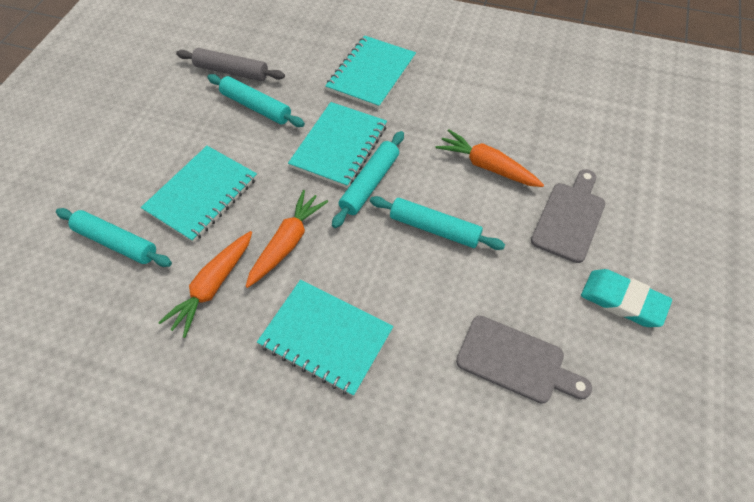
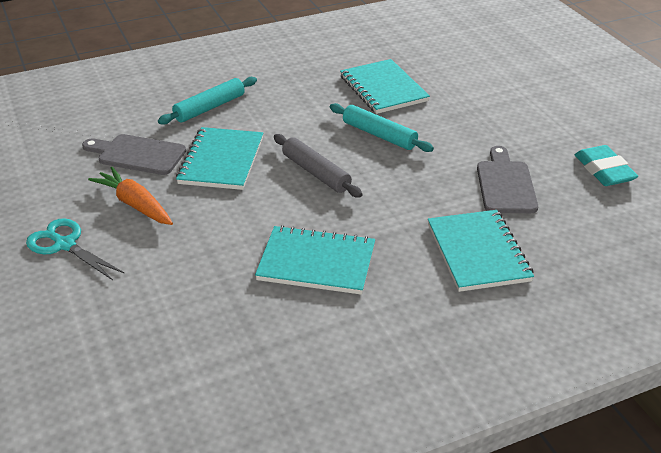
orange carrot: [158,231,252,338] [245,190,328,288] [436,130,544,187] = 3 -> [88,167,173,225] = 1
turquoise rolling pin: [56,208,172,267] [207,74,305,127] [332,131,404,228] [370,196,505,250] = 4 -> [158,77,257,125] [330,103,434,152] = 2
turquoise scissors: none = 0 -> [26,218,125,280] = 1

